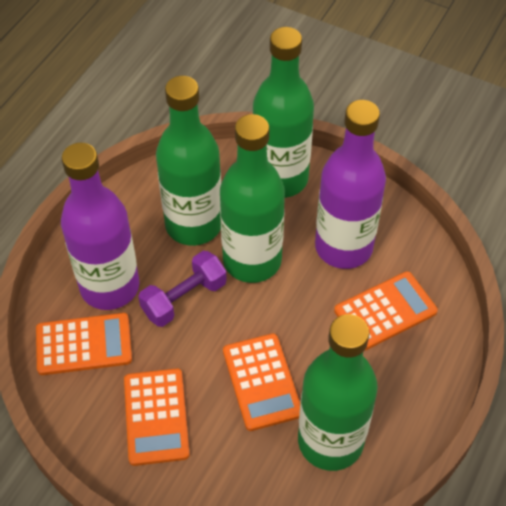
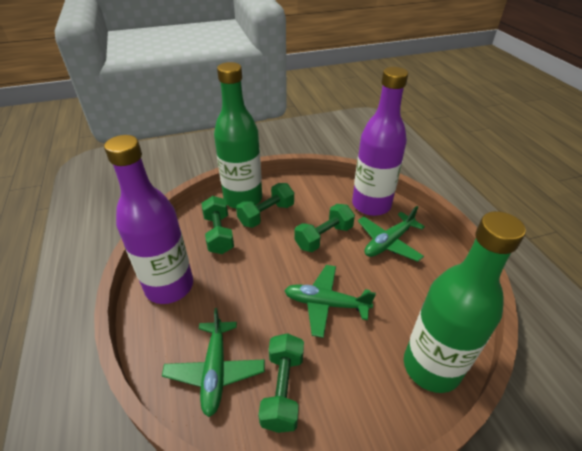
green bottle: [156,76,221,246] [220,114,285,283] [253,27,314,198] [298,314,378,471] = 4 -> [214,62,262,209] [404,211,526,393] = 2
green dumbbell: none = 0 -> [201,196,234,254] [236,183,294,228] [258,333,304,433] [294,204,355,252] = 4
green plane: none = 0 -> [162,308,265,417] [284,265,376,338] [358,206,425,262] = 3
orange calculator: [36,313,132,375] [124,368,190,466] [223,334,300,431] [334,271,438,350] = 4 -> none = 0
purple dumbbell: [138,251,227,327] = 1 -> none = 0

